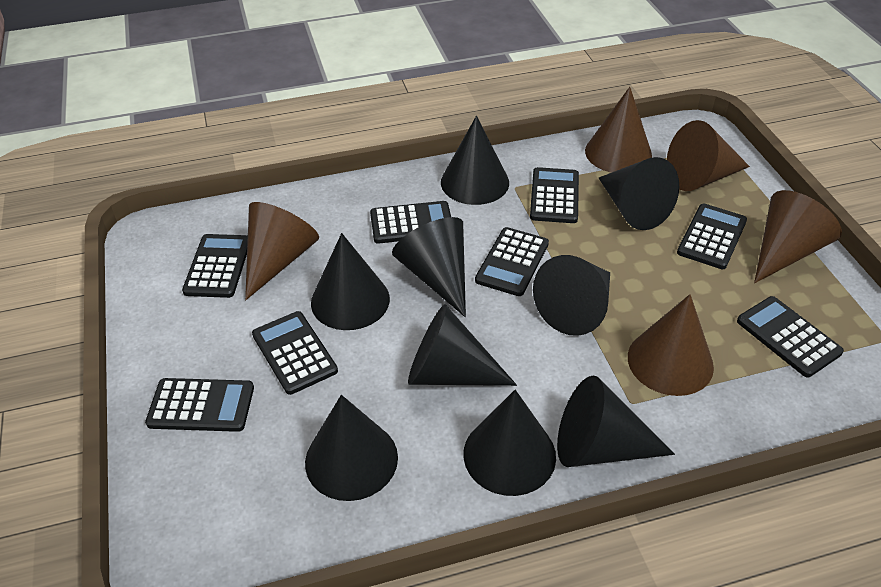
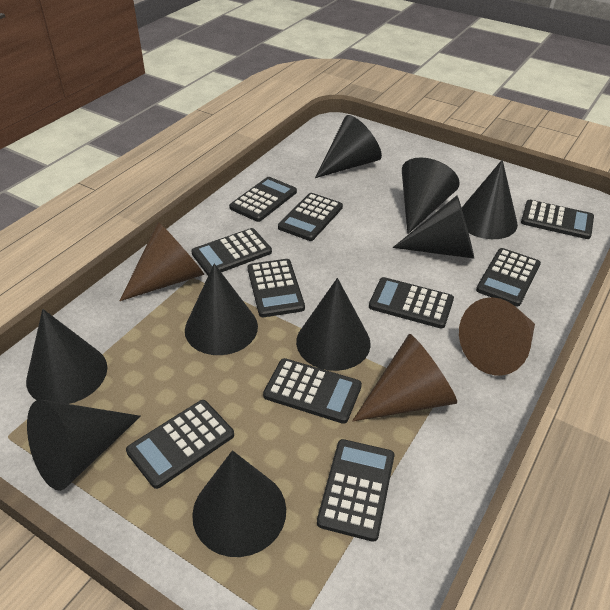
black calculator: [145,378,254,432] [182,234,248,298] [252,311,338,395] [370,201,451,244] [475,227,549,296] [530,167,579,223] [677,204,747,269] [737,296,844,377] = 8 -> [126,400,234,489] [191,228,272,275] [229,177,297,222] [248,259,305,317] [263,358,362,424] [278,193,343,241] [317,439,395,542] [369,277,454,329] [476,248,541,306] [521,200,594,239] = 10
brown cone: [245,202,319,300] [585,87,652,173] [628,294,714,396] [667,120,750,191] [754,190,842,283] = 5 -> [120,222,204,301] [352,334,457,421] [459,297,535,376] = 3

